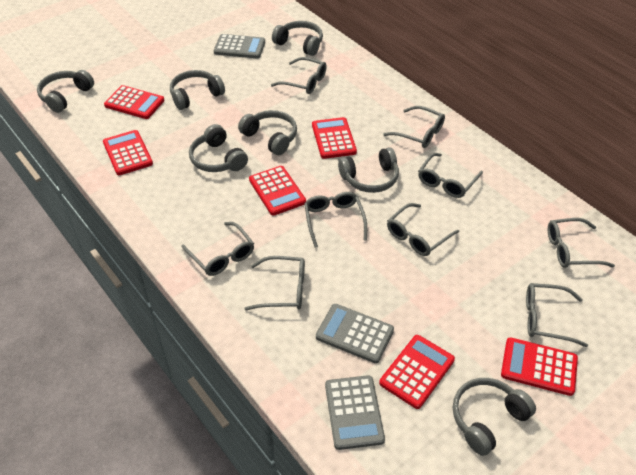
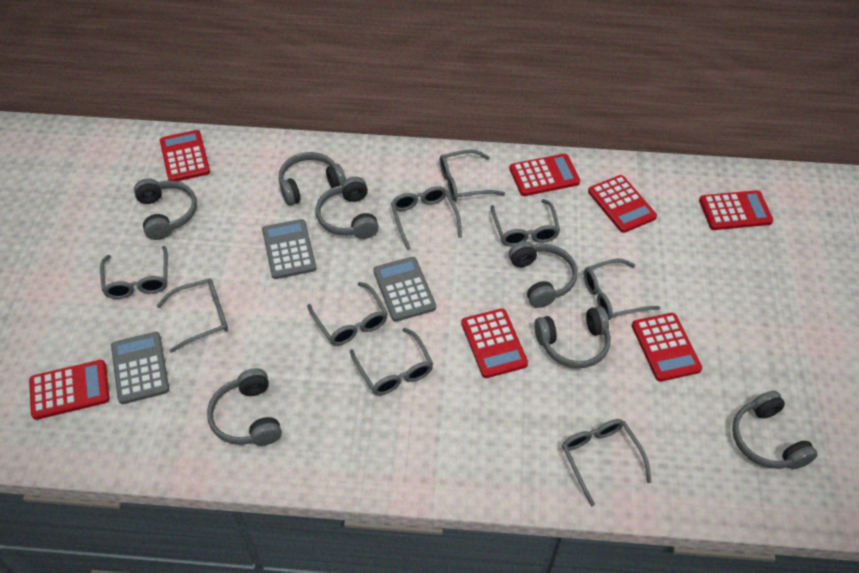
red calculator: [103,130,153,175] [104,85,164,119] [249,166,306,216] [312,117,357,159] [379,335,455,409] [501,337,578,396] = 6 -> [29,360,110,420] [160,130,210,181] [461,309,528,378] [509,154,580,196] [588,175,657,233] [632,313,702,382] [699,190,773,230] = 7

